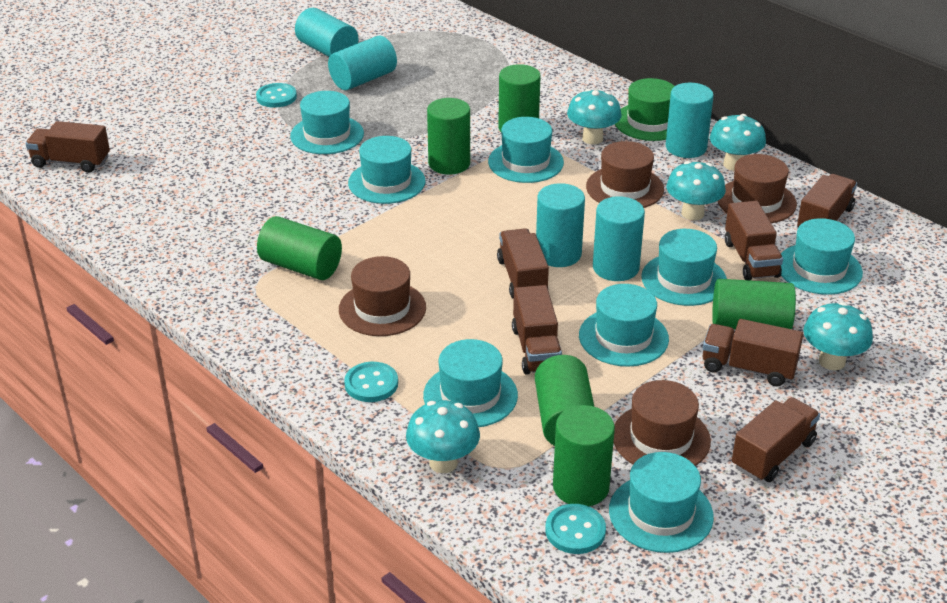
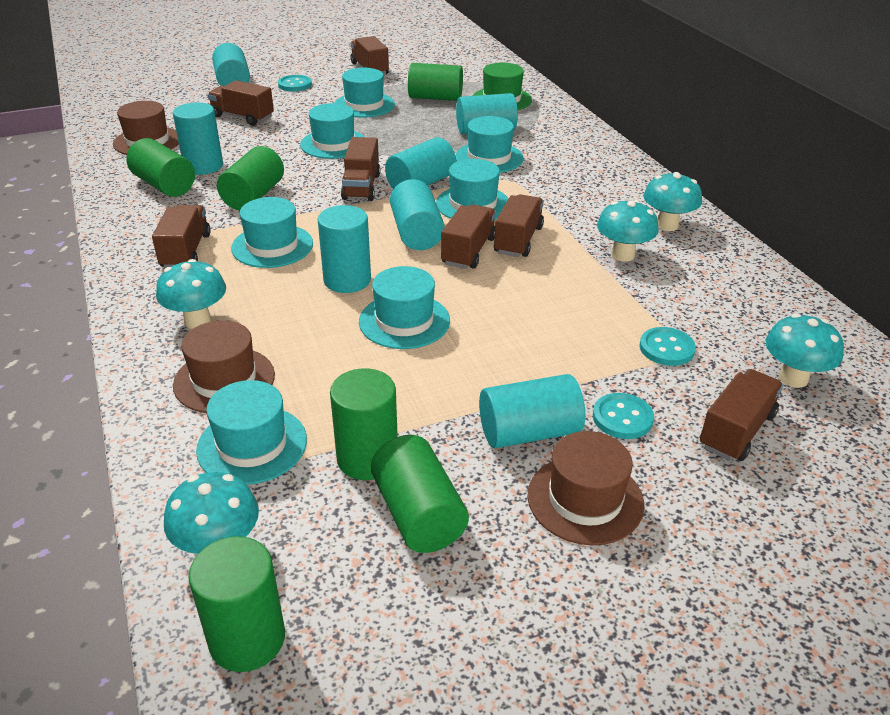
brown hat: [339,256,426,336] [586,141,664,208] [613,380,711,466] [718,154,797,223] = 4 -> [113,101,179,155] [173,320,275,413] [527,431,645,545] = 3
turquoise cylinder: [295,8,359,57] [328,36,397,90] [536,183,585,267] [593,196,645,281] [666,83,714,158] = 5 -> [173,102,223,175] [212,43,250,86] [318,205,371,293] [385,137,456,189] [390,179,445,250] [456,93,518,134] [479,374,585,448] = 7
turquoise hat: [290,91,364,154] [348,136,425,204] [423,339,518,427] [488,117,564,183] [579,284,669,367] [609,452,714,553] [641,229,727,306] [781,218,863,295] = 8 -> [196,380,307,485] [231,197,313,268] [300,103,364,159] [334,68,395,118] [359,266,450,349] [436,159,509,220] [455,116,524,173] = 7

